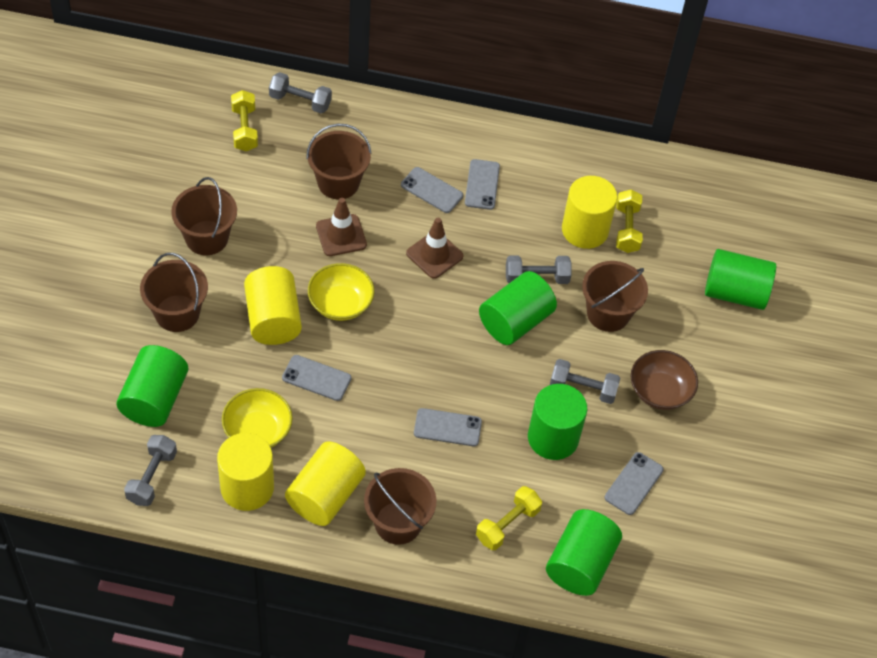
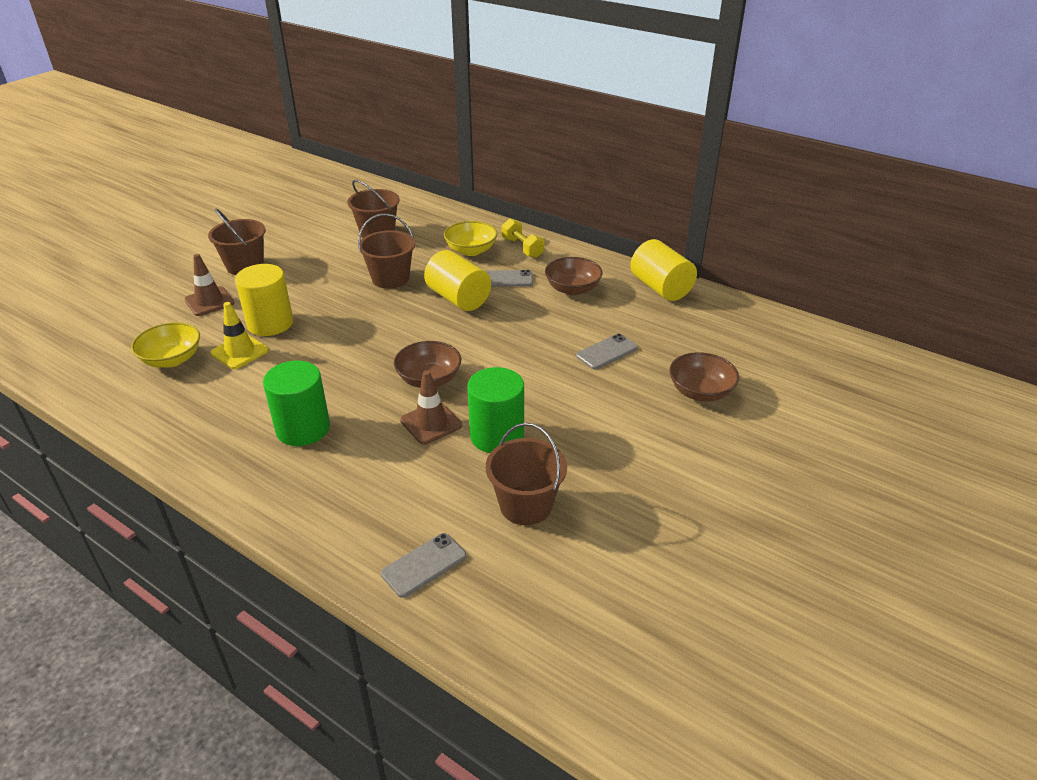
brown bowl: [631,350,698,410] = 1 -> [394,341,461,388] [545,257,603,295] [669,352,739,401] = 3
brown bucket: [140,253,208,332] [171,177,237,255] [306,124,372,199] [364,468,436,545] [582,261,648,332] = 5 -> [208,209,266,275] [347,180,400,238] [358,213,415,289] [486,423,567,525] = 4
green cylinder: [116,345,188,427] [479,271,557,345] [528,384,587,460] [546,509,622,596] [705,249,776,310] = 5 -> [263,361,330,446] [467,367,524,453] = 2
grey dumbbell: [124,435,177,506] [269,72,332,113] [506,255,572,284] [550,359,620,404] = 4 -> none = 0
grey phone: [282,355,352,401] [401,167,463,213] [414,408,482,446] [465,159,500,210] [605,452,664,515] = 5 -> [381,533,466,598] [486,270,533,287] [576,334,638,370] = 3
yellow cylinder: [217,433,274,511] [244,266,302,345] [285,441,366,526] [562,176,617,249] = 4 -> [235,264,293,336] [424,250,491,311] [630,239,697,301] = 3
yellow dumbbell: [231,90,258,151] [476,486,542,550] [616,190,643,253] = 3 -> [501,218,544,258] = 1
yellow traffic cone: none = 0 -> [211,302,269,369] = 1

